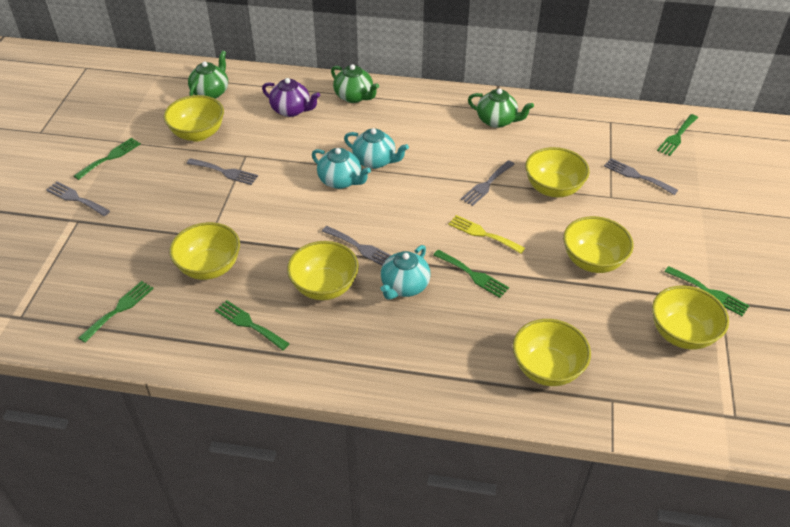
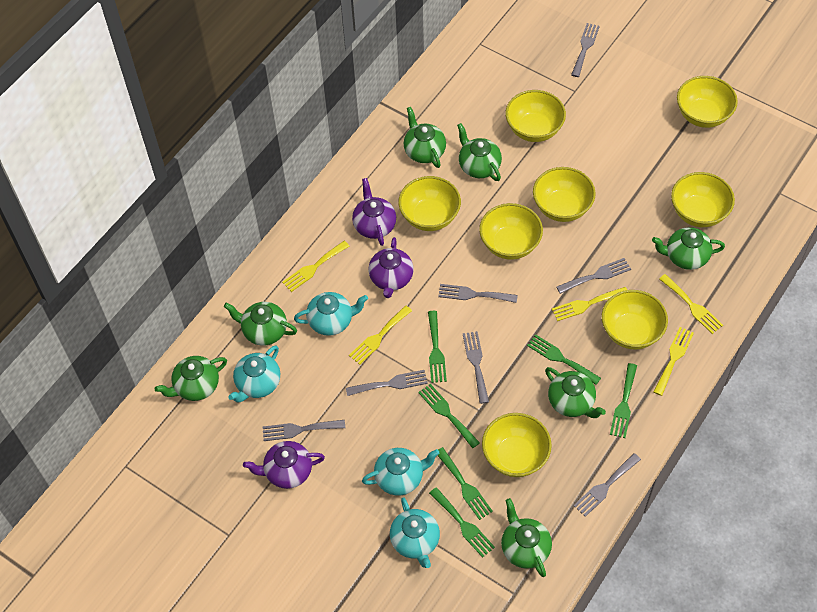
green teapot: [188,50,228,99] [331,64,379,103] [468,88,534,128] = 3 -> [154,356,227,401] [224,302,297,346] [404,107,446,168] [457,123,502,181] [501,498,552,577] [545,367,606,418] [652,227,725,270] = 7
grey fork: [46,182,110,216] [186,158,258,185] [322,226,392,266] [461,160,515,206] [604,158,678,195] = 5 -> [263,420,345,441] [346,370,428,396] [438,284,518,303] [463,331,489,404] [556,258,631,294] [571,23,600,77] [574,453,641,517] = 7
purple teapot: [262,78,320,117] = 1 -> [243,441,325,489] [352,178,396,246] [369,237,413,298] = 3
turquoise teapot: [312,148,371,189] [344,128,409,169] [381,245,431,300] = 3 -> [228,345,280,403] [294,292,368,336] [362,448,439,496] [390,497,440,568] = 4
yellow bowl: [164,95,224,141] [169,222,240,280] [287,241,359,300] [513,319,591,386] [525,147,590,198] [563,216,634,273] [652,286,729,350] = 7 -> [398,176,461,231] [479,203,543,260] [482,413,552,477] [505,90,566,142] [533,167,596,222] [602,290,668,349] [671,172,735,227] [677,76,738,128] = 8
yellow fork: [448,215,525,254] = 1 -> [282,241,349,292] [349,305,412,365] [552,287,627,321] [653,327,694,396] [659,274,723,334] = 5

